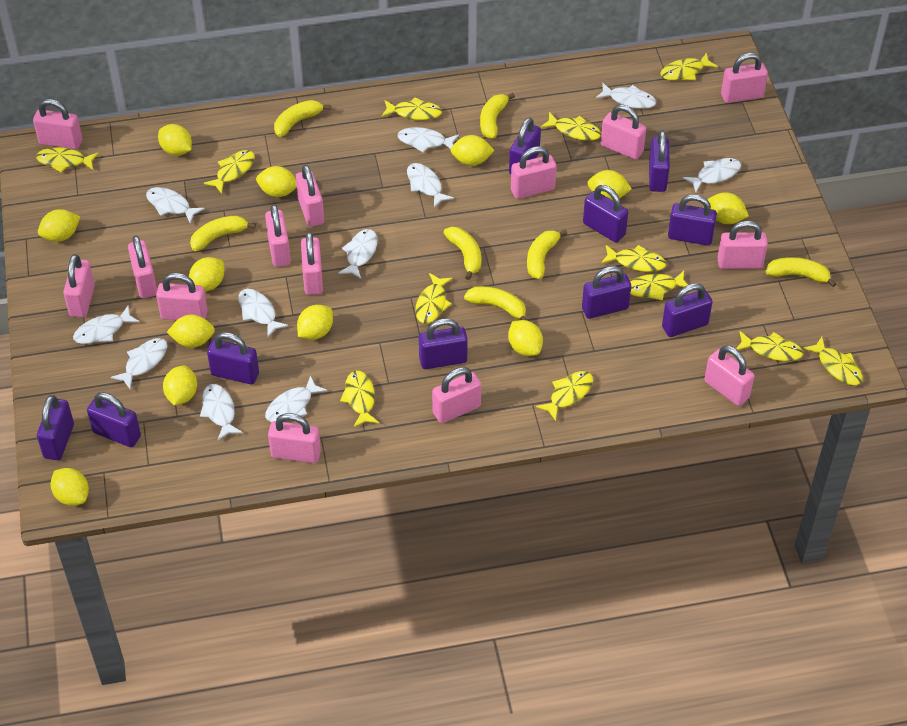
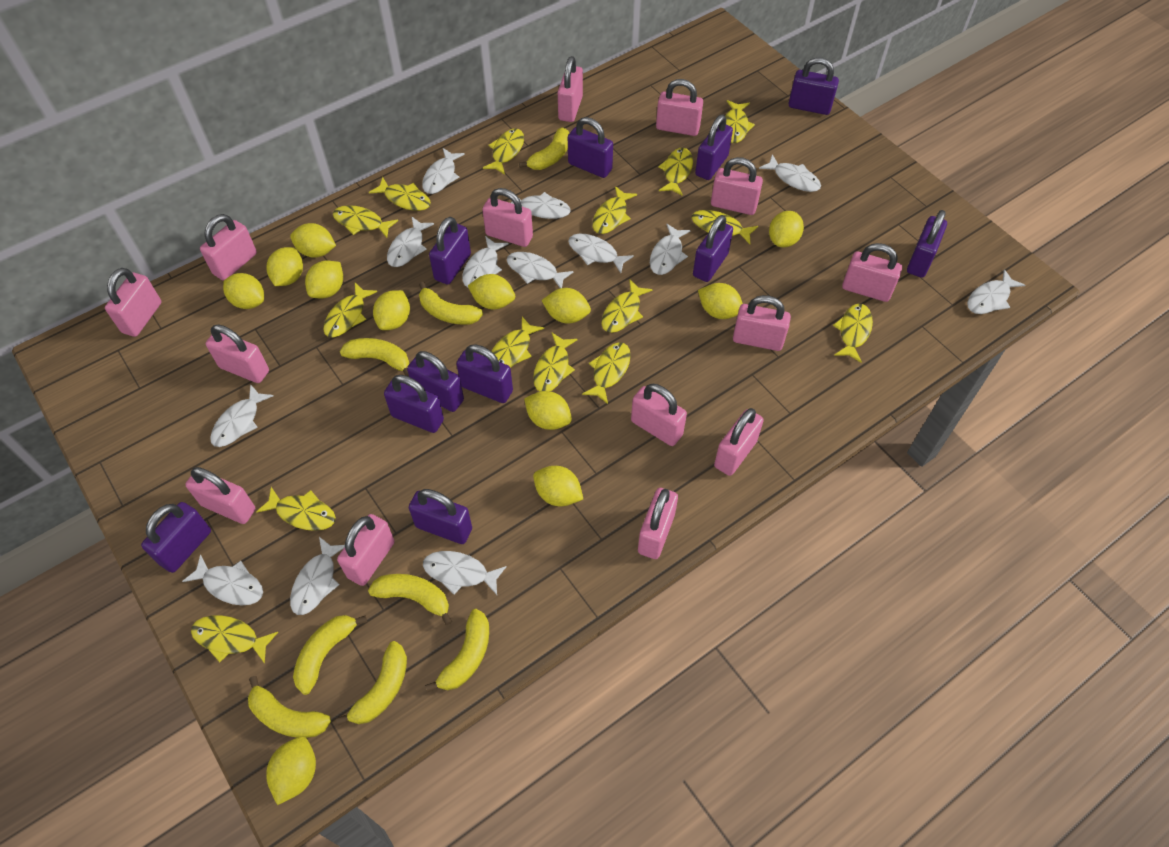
purple padlock: [37,395,74,460] [87,392,141,447] [207,332,259,384] [419,318,468,369] [509,117,541,174] [582,266,631,319] [583,185,628,243] [649,131,670,192] [662,283,713,337] [668,194,717,246] = 10 -> [141,502,211,573] [384,375,444,433] [407,351,464,412] [409,489,472,544] [429,217,471,284] [456,344,513,403] [568,117,613,178] [693,215,733,282] [695,114,733,180] [788,57,839,115] [907,210,947,278] = 11
white fish: [73,305,139,344] [111,338,167,389] [146,187,205,223] [200,384,243,440] [238,289,289,338] [265,375,327,422] [338,229,378,279] [397,127,459,153] [407,163,454,208] [596,83,656,109] [683,158,741,192] = 11 -> [182,554,263,606] [210,384,273,447] [290,537,345,615] [387,216,434,267] [422,148,465,194] [423,551,506,595] [462,236,509,287] [507,252,574,288] [511,192,571,219] [568,234,634,273] [650,224,691,275] [759,154,821,192] [967,269,1025,314] = 13
yellow banana: [190,215,256,251] [274,100,330,137] [443,227,481,280] [464,286,527,320] [480,93,515,139] [527,229,567,279] [766,257,836,287] = 7 -> [248,676,331,738] [293,615,367,695] [336,641,407,725] [340,338,410,377] [368,574,452,625] [419,282,483,325] [425,609,489,692] [519,128,569,170] = 8
yellow fish: [36,147,99,173] [204,150,255,194] [340,371,379,428] [381,97,442,120] [415,273,453,324] [536,371,593,421] [541,112,601,141] [601,245,667,272] [630,271,688,301] [660,52,718,80] [736,331,803,361] [803,337,863,385] = 12 -> [191,615,278,664] [256,487,336,531] [323,283,377,337] [333,205,398,238] [369,177,431,211] [483,128,524,175] [491,317,544,368] [533,333,578,391] [582,342,631,404] [592,186,637,234] [601,279,652,333] [658,148,693,196] [692,210,758,244] [725,100,755,143] [833,304,873,363] = 15

